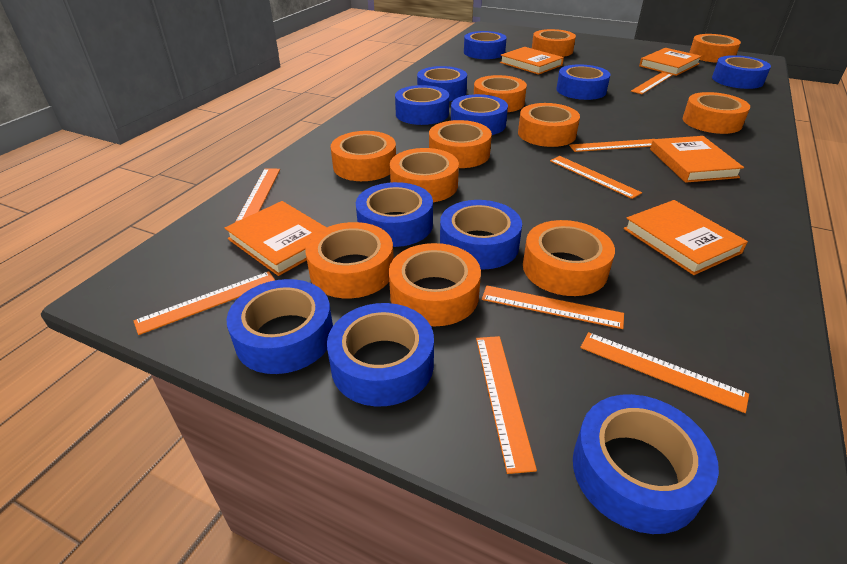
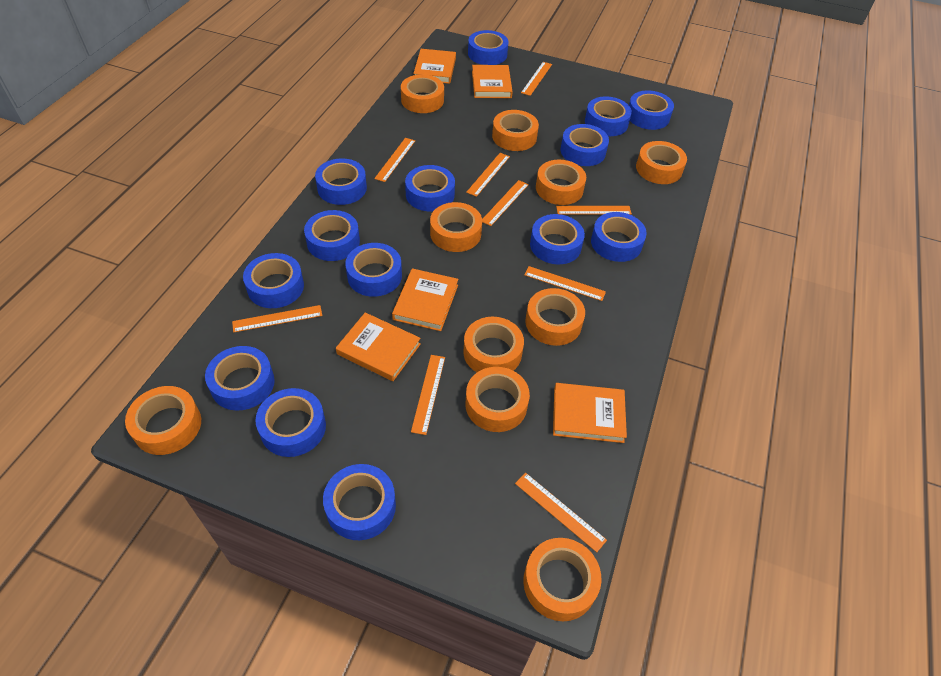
blue tape: [226,279,333,374] [327,303,434,406] [356,182,433,247] [395,85,449,125] [417,66,467,101] [440,200,522,270] [451,94,508,135] [464,31,507,59] [556,64,611,100] [573,394,719,534] [712,55,771,89] = 11 -> [205,346,275,411] [243,253,304,308] [255,388,326,457] [304,210,360,261] [315,158,367,205] [323,464,396,540] [345,243,402,297] [405,165,455,212] [468,30,509,65] [530,214,585,264] [561,124,609,166] [585,96,632,136] [591,212,647,262] [629,90,674,130] = 14
orange ruler: [134,271,275,335] [235,169,280,222] [476,336,537,474] [482,286,624,329] [550,156,642,199] [569,139,653,152] [580,332,749,413] [631,72,673,94] = 8 -> [232,305,322,332] [374,138,415,182] [411,355,445,435] [466,153,510,197] [482,180,529,226] [515,473,607,552] [521,62,552,96] [524,266,606,301] [556,206,632,215] = 9
orange tape: [305,222,394,298] [331,131,396,181] [389,243,481,326] [390,148,459,202] [429,120,492,168] [474,75,527,112] [518,103,580,147] [523,220,615,296] [532,29,576,57] [683,92,750,134] [689,34,741,63] = 11 -> [125,386,201,455] [401,74,444,113] [430,202,482,252] [463,317,524,372] [465,367,530,432] [492,110,539,151] [523,538,601,621] [525,288,585,346] [536,160,586,205] [636,141,687,184] = 10

